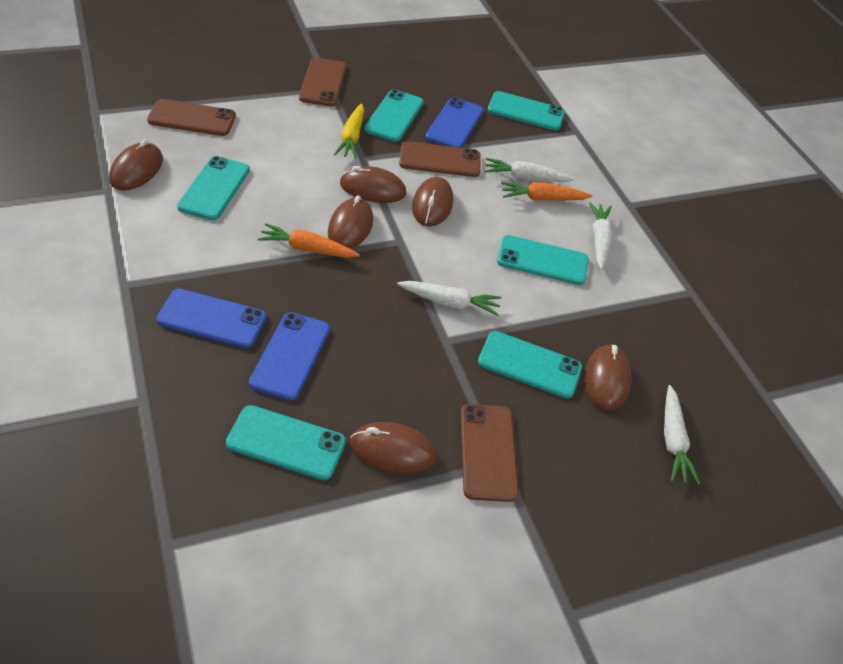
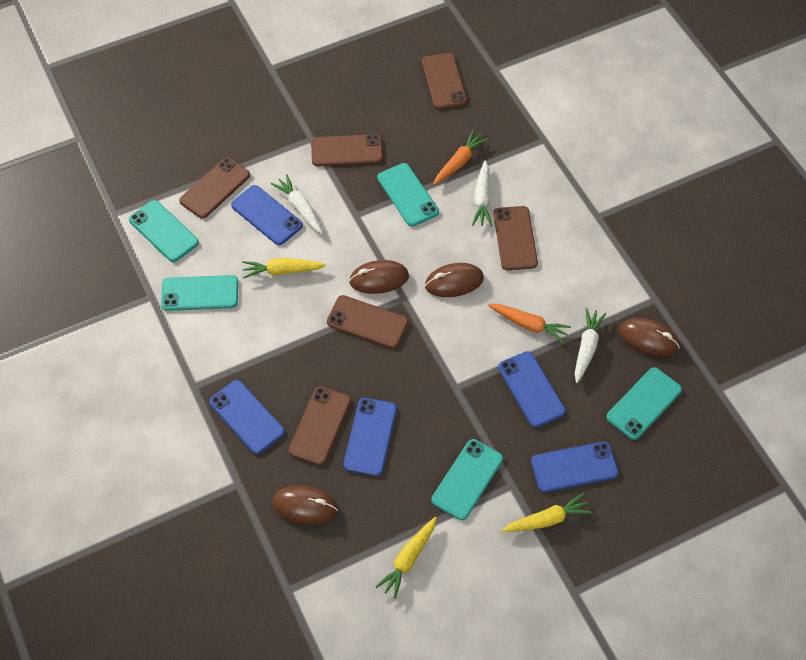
blue phone: [156,289,266,348] [249,312,330,401] [426,97,484,148] = 3 -> [209,380,285,454] [231,185,303,245] [343,398,397,476] [498,351,566,427] [531,442,618,492] = 5
brown mouse: [109,140,163,191] [328,195,373,249] [340,166,406,203] [350,422,437,474] [412,177,453,227] [584,344,631,411] = 6 -> [272,485,338,525] [349,260,409,294] [425,263,484,297] [619,318,680,356] = 4
brown phone: [147,99,236,136] [299,57,346,106] [399,141,481,177] [461,404,519,502] = 4 -> [179,157,250,219] [288,386,351,465] [311,134,383,166] [327,295,408,348] [422,53,467,109] [494,206,538,270] = 6
turquoise phone: [177,156,250,220] [226,405,346,480] [364,89,424,142] [478,331,582,398] [488,91,565,131] [497,235,588,285] = 6 -> [129,200,199,262] [161,275,238,311] [377,163,439,227] [431,439,503,520] [606,367,682,440] = 5
white carrot: [397,281,502,316] [485,158,574,182] [589,202,612,270] [664,385,700,485] = 4 -> [271,174,323,234] [472,160,492,226] [575,308,606,383] = 3
yellow carrot: [334,103,364,159] = 1 -> [242,258,326,279] [375,517,437,599] [501,493,593,532] = 3

